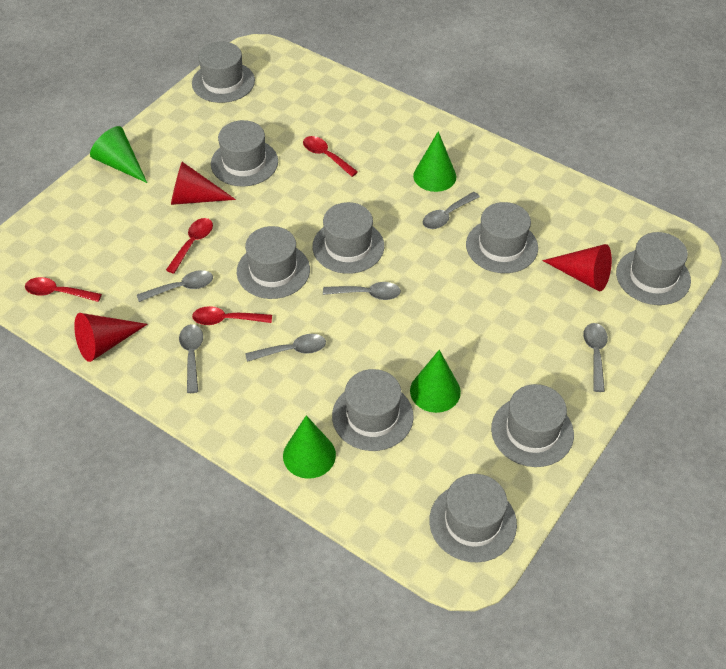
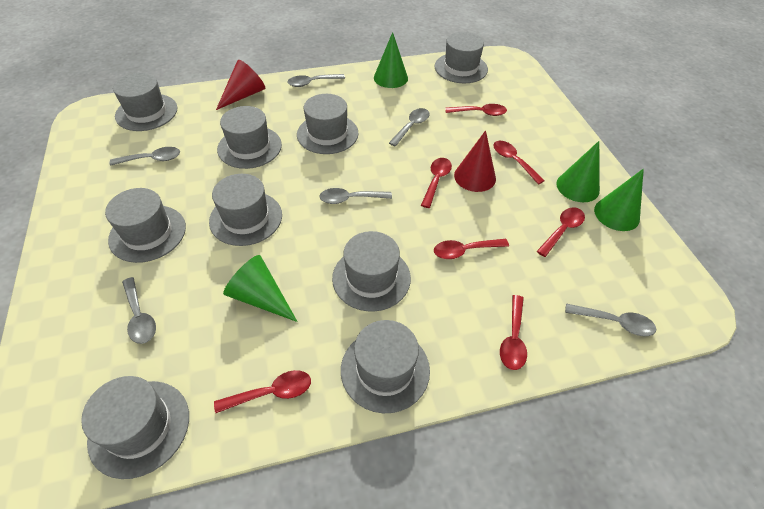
red cone: [74,313,148,362] [171,162,236,205] [542,244,612,291] = 3 -> [216,60,265,110] [454,130,496,192] = 2
red spoon: [25,277,102,302] [166,218,213,274] [192,306,272,325] [303,136,358,177] = 4 -> [214,370,311,413] [421,158,452,208] [434,239,509,259] [445,104,507,116] [493,141,544,185] [500,295,527,370] [537,207,585,257] = 7

